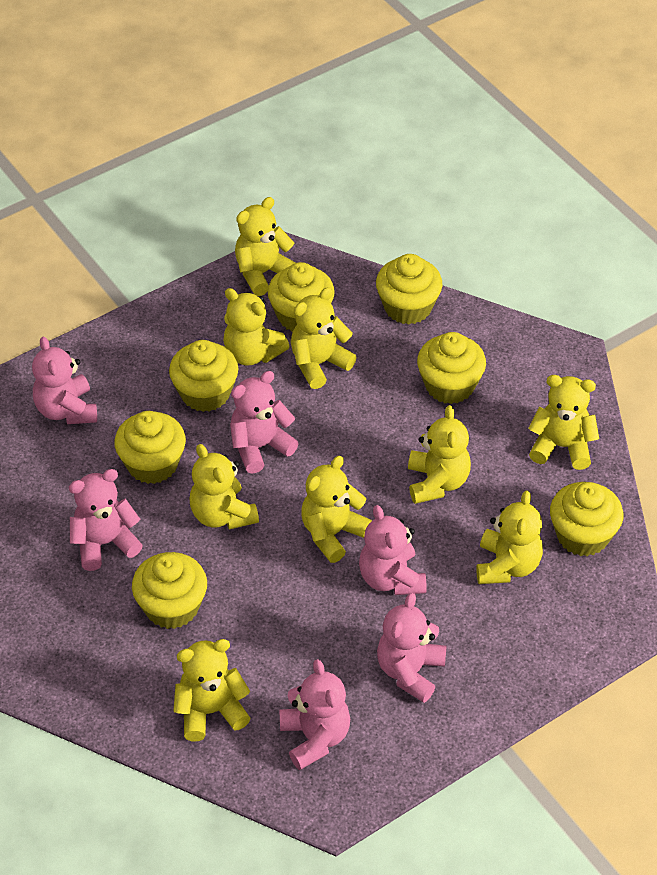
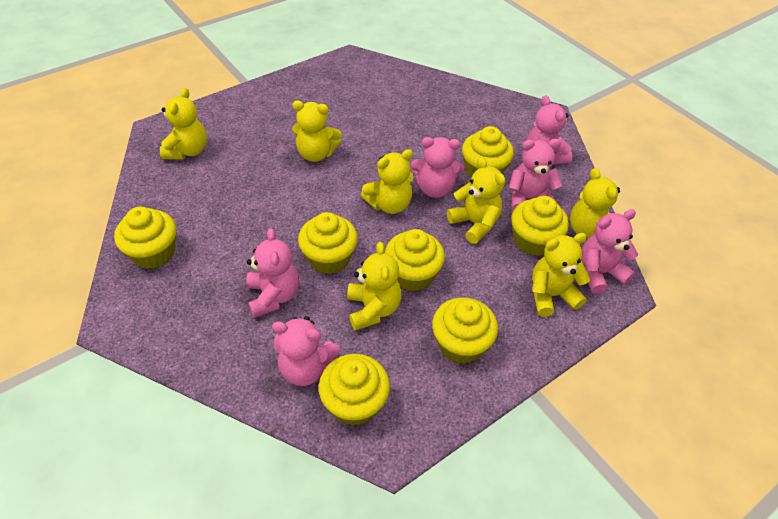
yellow teddy bear: [173,639,251,741] [190,444,259,530] [223,288,290,366] [235,197,296,296] [291,287,357,389] [301,456,372,563] [408,405,471,504] [476,491,543,584] [528,375,599,470] = 9 -> [160,88,207,160] [292,100,342,162] [347,242,402,331] [361,149,413,214] [447,157,505,244] [532,233,591,317] [570,168,620,238] = 7

